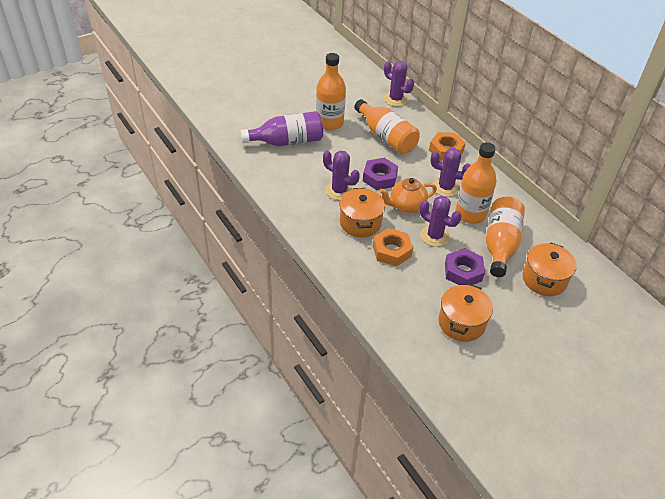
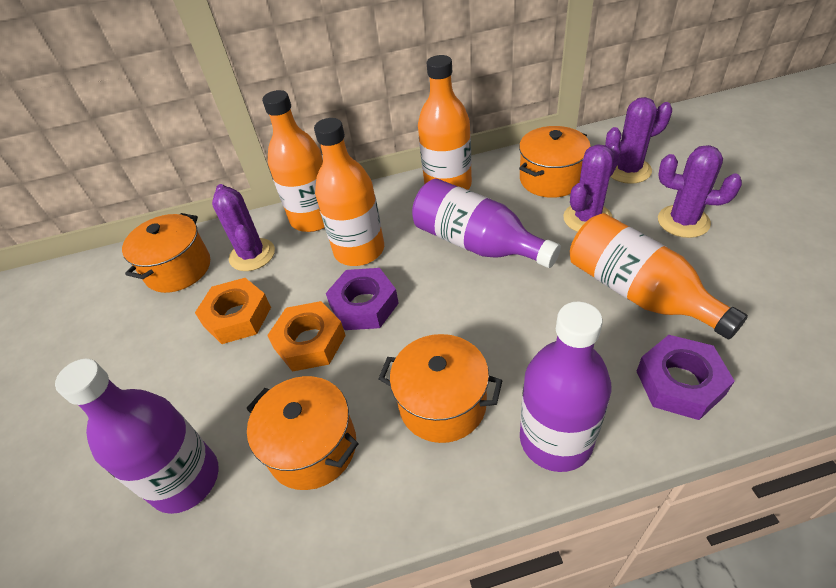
orange pot: [340,188,385,237] [438,283,493,342] [523,243,577,296] = 3 -> [122,213,210,293] [246,376,359,490] [379,334,502,443] [519,126,590,198] = 4
orange teapot: [379,178,437,213] = 1 -> none = 0
purple bottle: [240,111,323,146] = 1 -> [55,359,219,514] [412,178,561,268] [520,302,612,472] = 3

